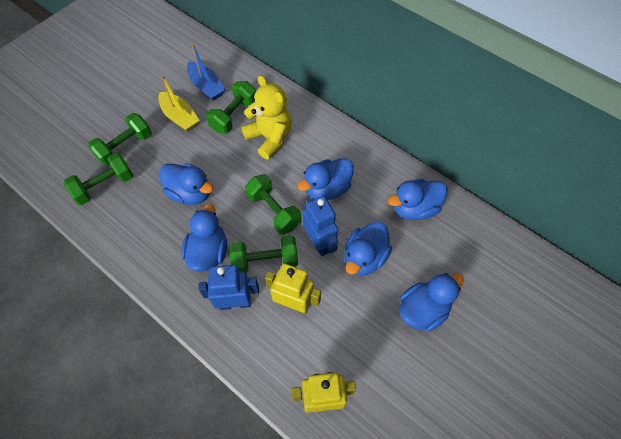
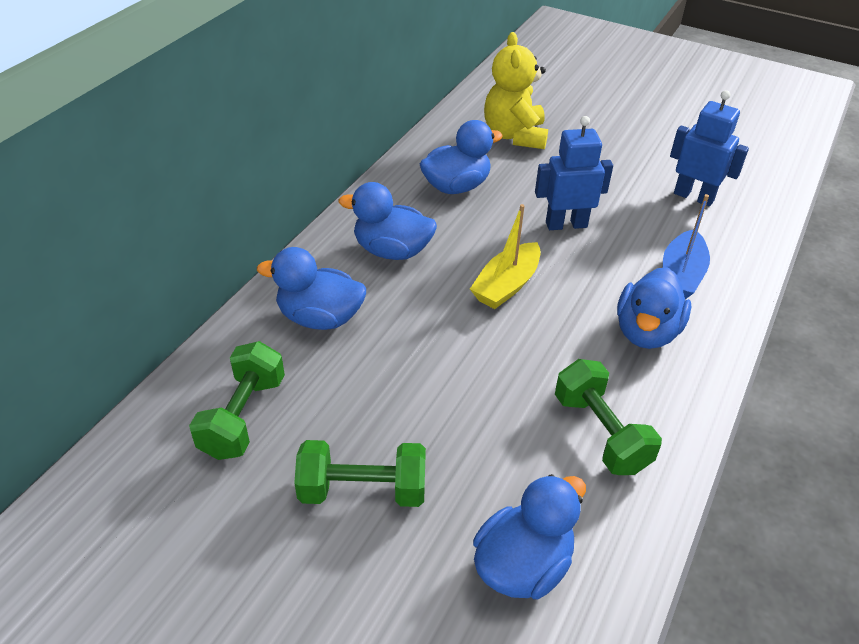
blue duck: [159,163,213,205] [181,204,227,271] [298,158,354,200] [344,221,392,276] [388,179,448,220] [400,273,464,331] = 6 -> [257,247,366,330] [339,182,437,260] [420,120,503,194] [473,474,586,599] [617,268,691,349] = 5
green dumbbell: [64,153,133,205] [88,113,152,166] [206,81,256,134] [230,236,298,273] [245,174,301,235] = 5 -> [189,341,285,460] [294,440,426,507] [555,359,662,475] = 3
yellow robot: [265,263,321,314] [292,372,356,413] = 2 -> none = 0

